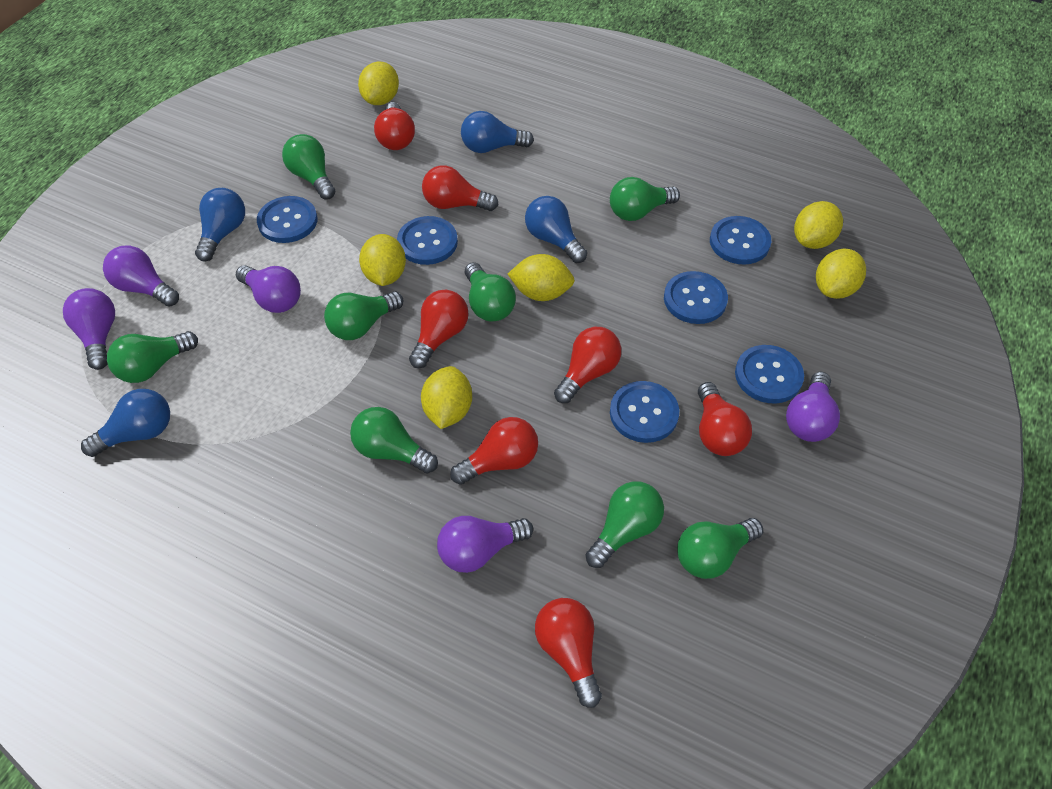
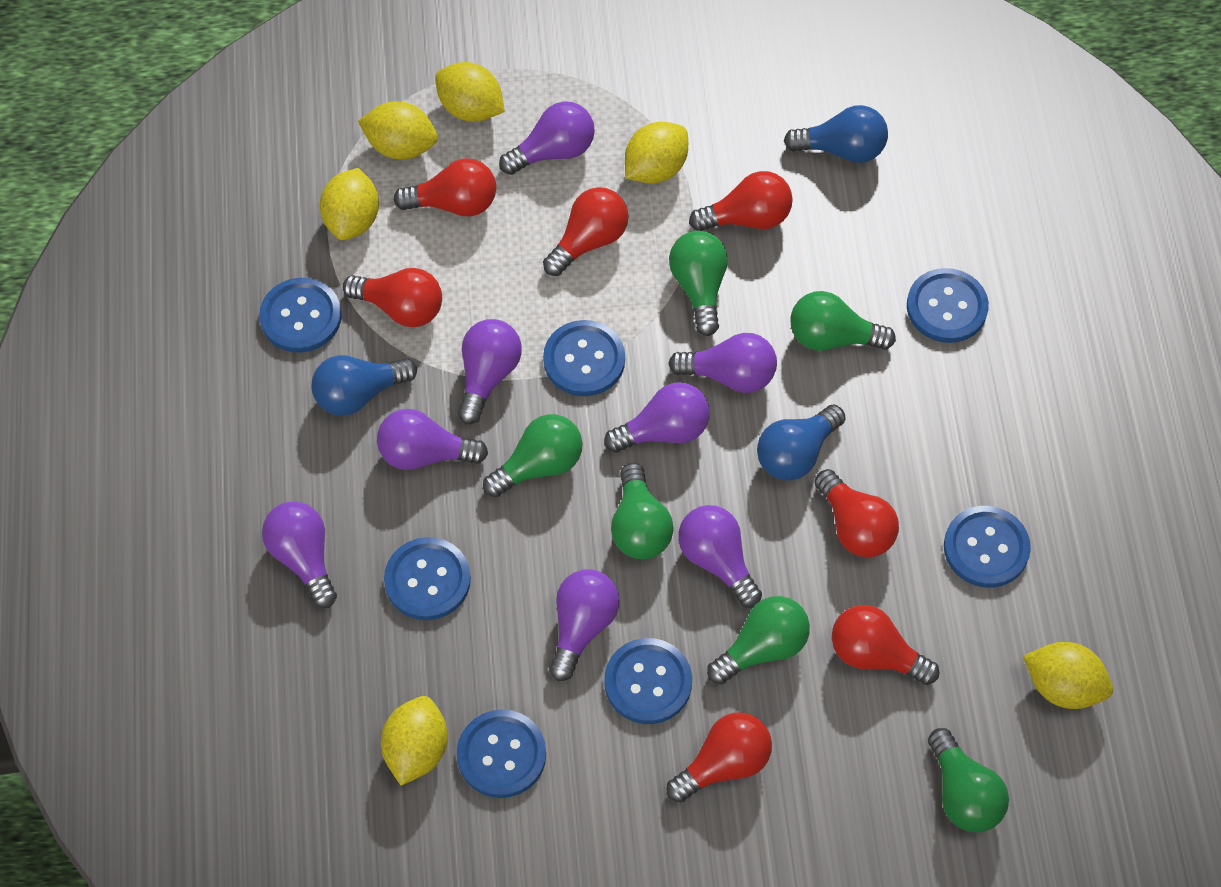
blue button: [257,196,317,243] [397,216,458,265] [610,381,679,443] [664,271,728,324] [710,216,771,265] [735,345,804,403] = 6 -> [259,278,342,352] [384,537,471,620] [457,709,546,798] [543,320,625,396] [604,638,692,724] [907,268,989,343] [944,506,1031,587] = 7
blue light bulb: [81,389,170,457] [195,188,245,262] [461,111,534,153] [525,196,587,263] = 4 -> [311,355,417,416] [757,404,846,481] [784,105,888,163] = 3
green light bulb: [107,331,198,383] [282,134,335,200] [324,291,403,340] [350,407,438,473] [465,262,516,321] [585,481,664,568] [610,177,680,221] [677,518,763,579] = 8 -> [483,414,583,497] [611,463,674,559] [669,231,728,336] [707,596,810,684] [790,291,896,351] [928,728,1009,832] = 6
purple light bulb: [63,288,115,370] [103,245,179,307] [236,265,301,313] [437,516,533,573] [786,372,840,442] = 5 -> [262,501,337,608] [377,409,488,470] [458,319,522,424] [499,101,595,175] [549,569,620,681] [604,382,710,453] [668,333,777,393] [678,505,762,608] = 8

